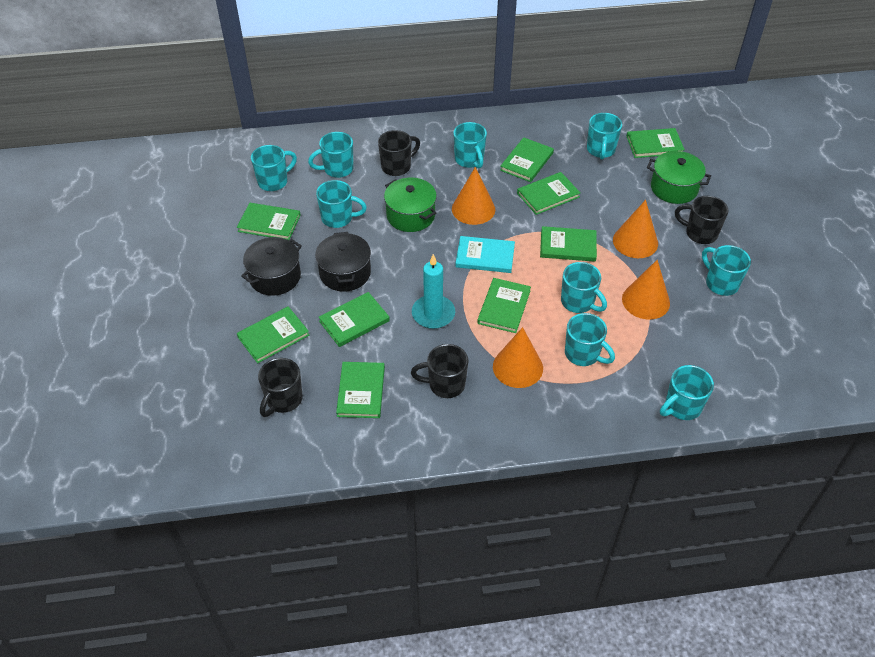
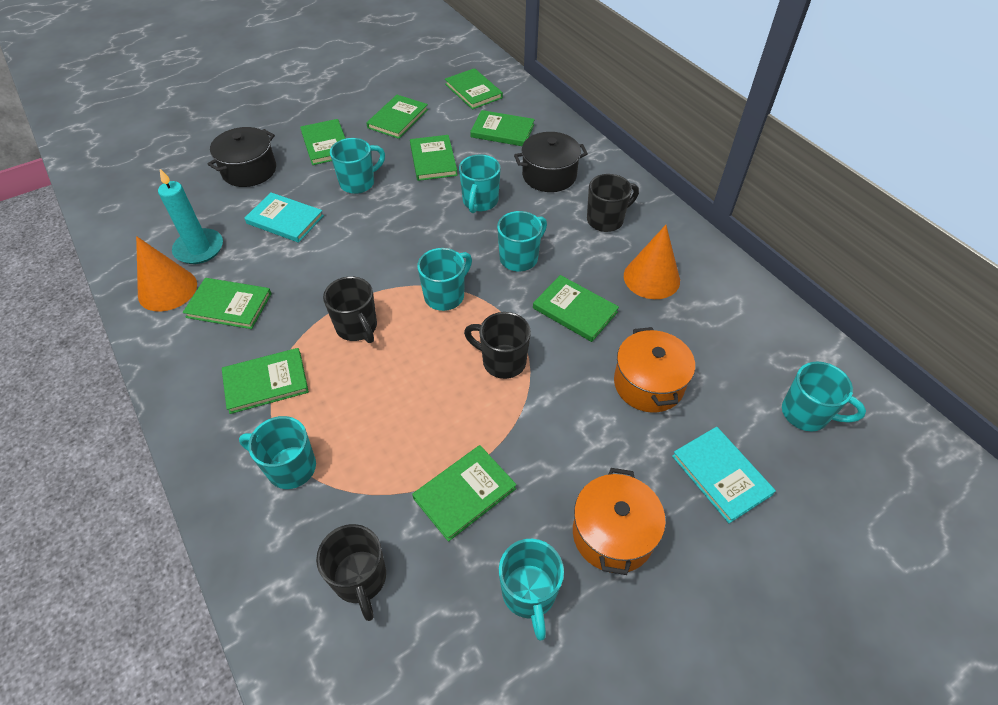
green pot: [384,178,437,232] [647,151,711,204] = 2 -> none = 0
orange cone: [452,167,495,225] [493,327,543,388] [613,200,658,258] [622,260,670,319] = 4 -> [136,236,197,312] [624,225,680,299] = 2
orange pot: none = 0 -> [573,468,666,575] [614,327,695,413] = 2
turquoise book: [456,236,515,273] = 1 -> [245,192,324,243] [672,427,776,523] = 2
turquoise mug: [251,145,297,191] [308,132,354,178] [316,180,367,228] [453,122,487,168] [561,262,607,313] [565,313,615,366] [587,113,622,160] [660,365,714,420] [702,245,751,296] = 9 -> [239,416,316,489] [330,138,385,194] [417,248,472,311] [459,154,501,213] [497,211,547,271] [499,539,564,641] [782,362,866,432] = 7

